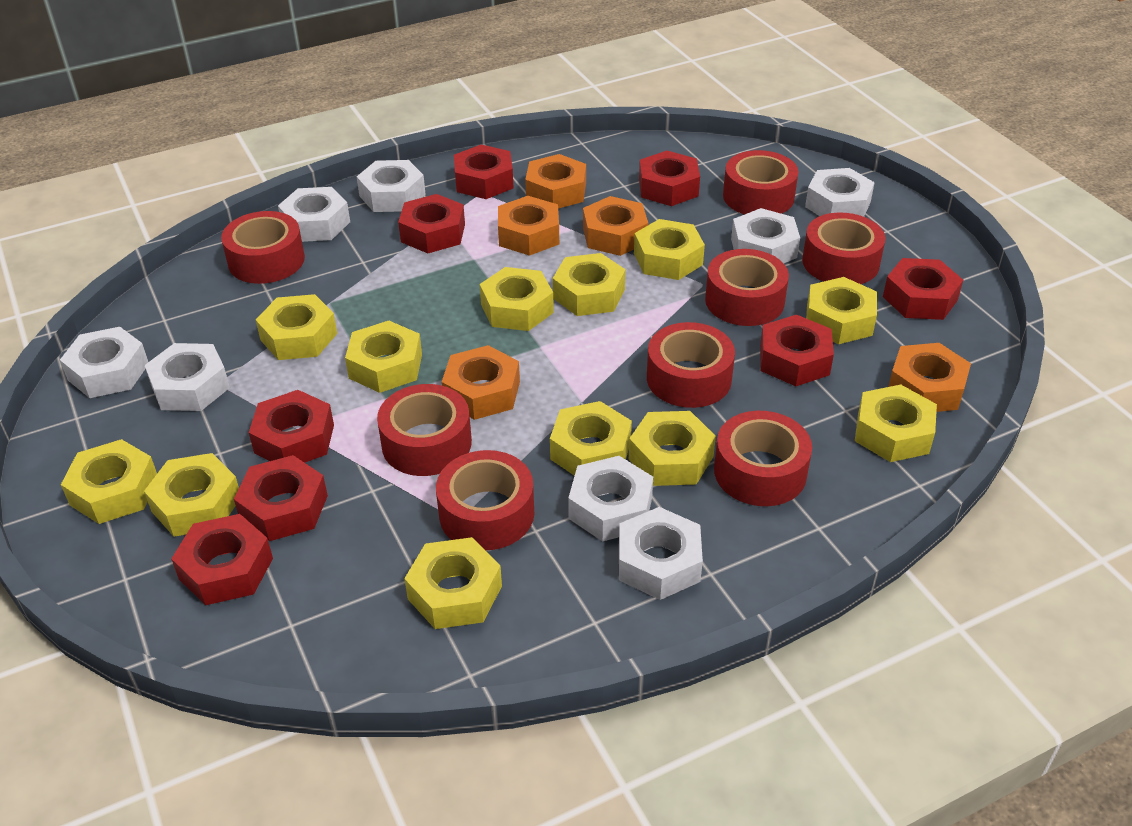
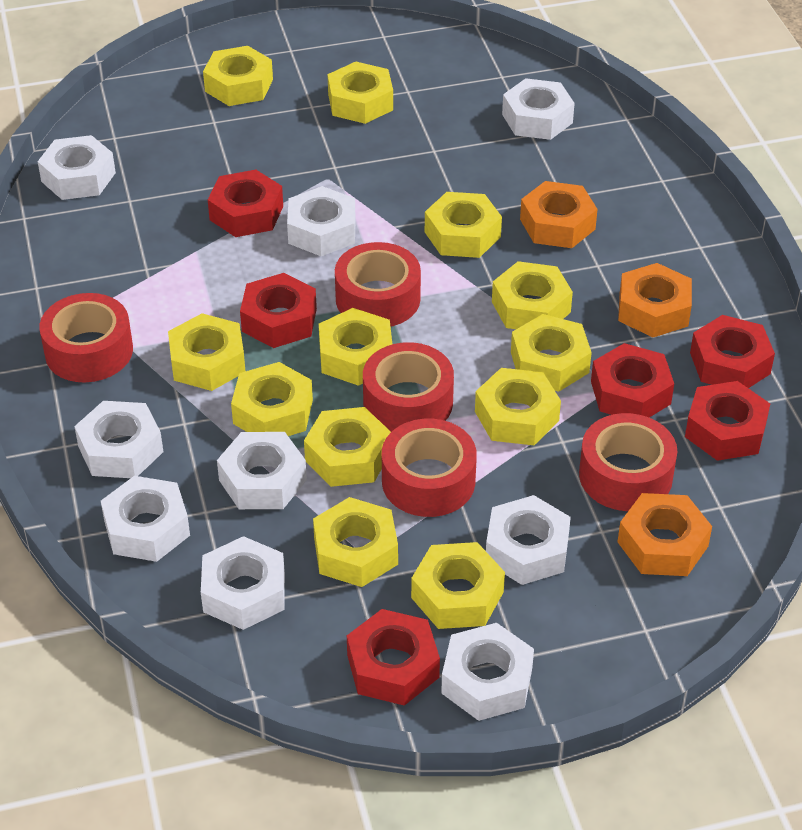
orange nut: [442,345,520,420] [498,196,559,256] [525,154,586,209] [583,196,648,256] [888,343,971,412] = 5 -> [520,181,598,248] [618,263,692,337] [618,493,712,576] = 3
red nut: [171,514,273,605] [234,455,328,541] [249,390,334,463] [398,194,465,253] [454,144,514,199] [639,151,700,206] [760,315,834,386] [883,258,963,320] = 8 -> [208,170,283,237] [240,273,317,348] [347,609,440,706] [591,343,674,417] [685,381,770,461] [690,315,775,388] = 6
red tape: [221,211,305,284] [377,384,472,476] [436,450,534,550] [647,322,735,408] [705,249,789,326] [714,411,812,506] [723,150,799,215] [802,213,885,284] = 8 -> [39,293,133,382] [335,242,421,327] [363,342,454,432] [382,419,477,517] [579,413,677,511] = 5
white nut: [60,327,148,398] [144,343,230,411] [278,187,350,242] [357,160,426,212] [568,456,653,542] [619,507,703,600] [731,208,800,263] [805,168,875,217] = 8 -> [38,135,116,200] [74,401,163,478] [101,476,190,562] [201,536,285,630] [217,432,307,509] [287,186,356,256] [441,623,534,721] [486,495,571,585] [502,78,575,140] = 9

